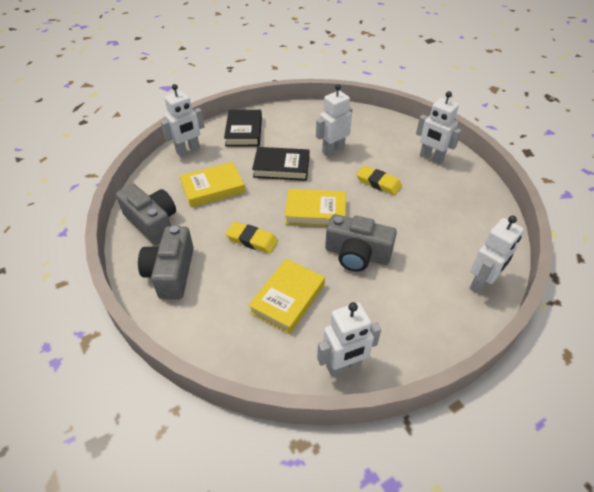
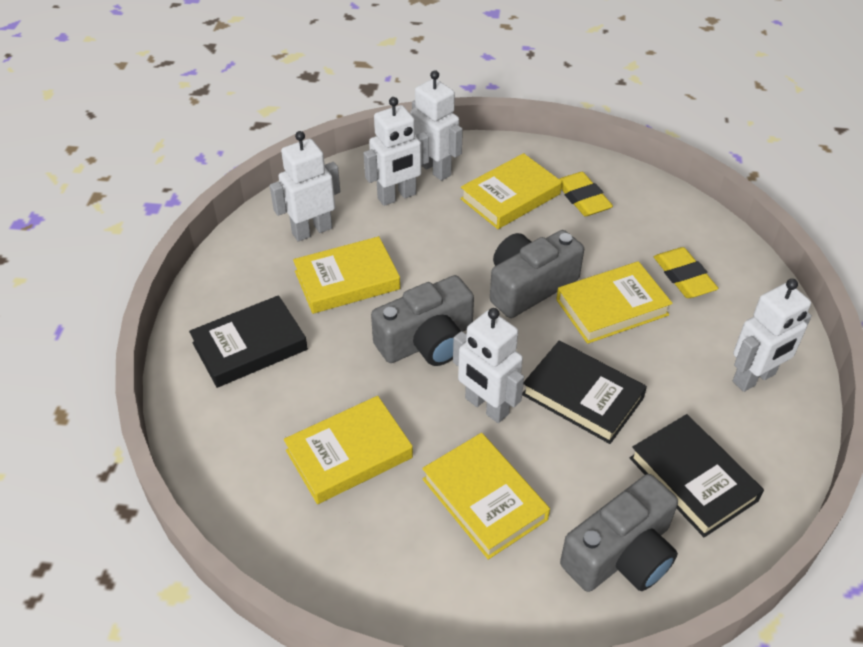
black book: [224,110,262,146] [252,147,309,181] = 2 -> [189,295,308,388] [522,340,647,444] [630,414,764,538] = 3
yellow book: [180,162,245,207] [248,259,325,334] [285,189,346,227] = 3 -> [284,396,413,504] [293,236,400,314] [422,433,550,560] [460,153,562,229] [556,261,673,344] = 5

